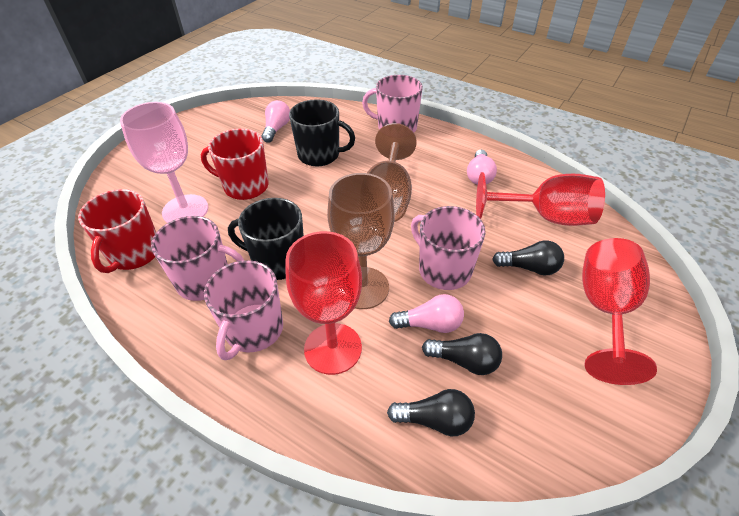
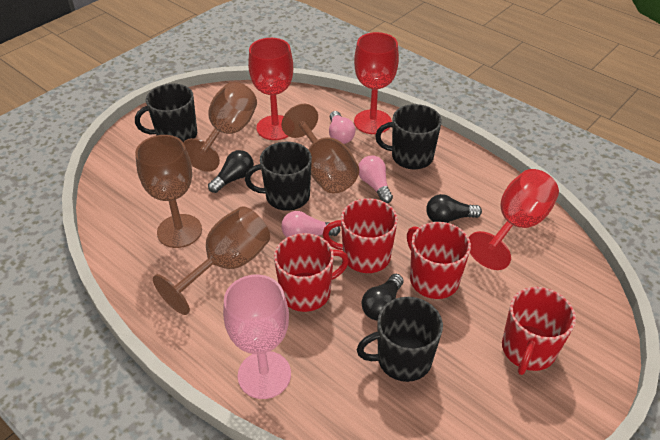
black mug: [228,198,304,280] [289,99,355,167] = 2 -> [135,84,197,142] [245,142,312,211] [357,297,443,382] [375,104,442,169] = 4
brown goblet: [327,173,395,309] [367,123,417,222] = 2 -> [135,135,202,248] [153,206,270,315] [183,82,257,172] [282,104,359,194] = 4
pink mug: [151,216,244,301] [204,260,283,360] [362,75,423,133] [411,206,486,290] = 4 -> none = 0
red mug: [78,189,156,273] [201,128,269,200] = 2 -> [274,233,349,312] [323,198,398,273] [407,222,471,299] [502,287,576,375] = 4

